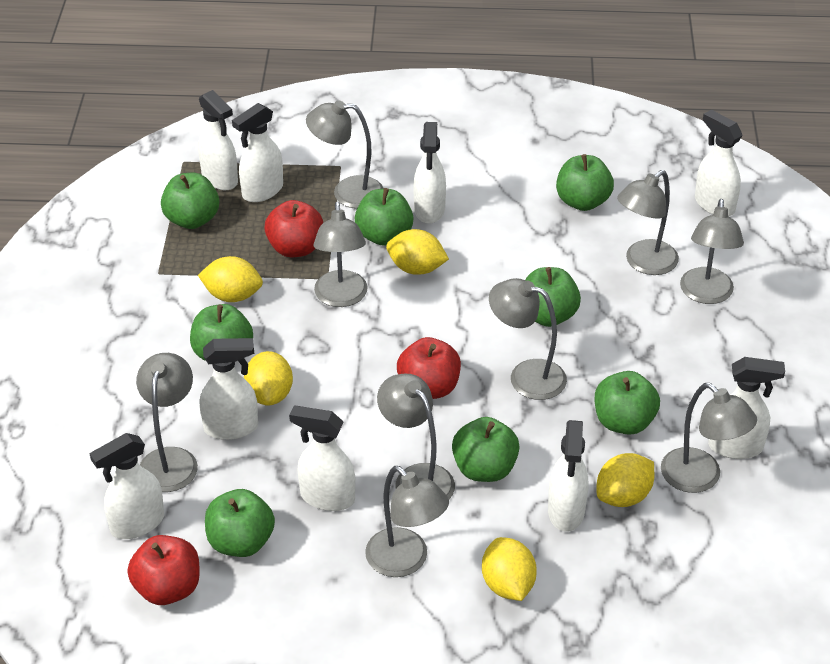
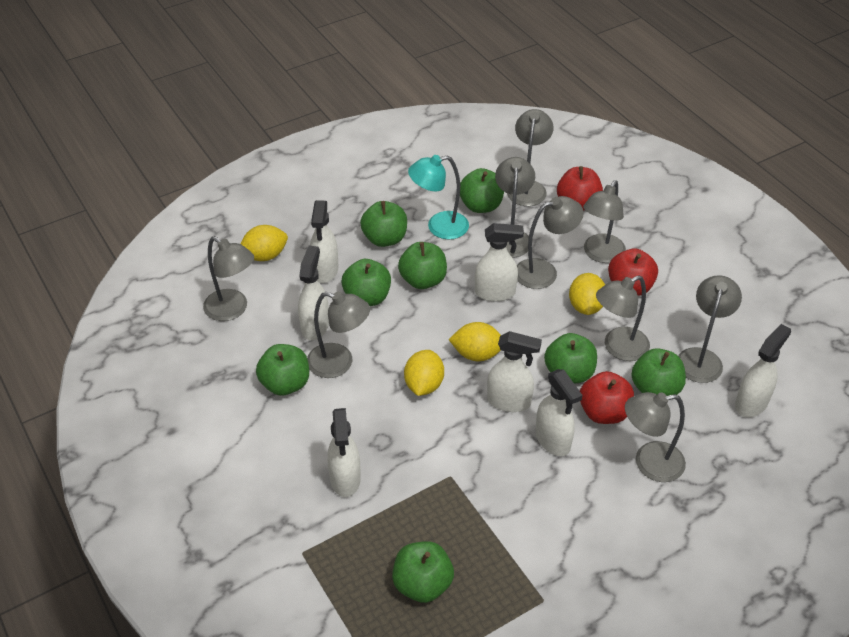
turquoise lamp: none = 0 -> [408,155,469,239] = 1
white spray bottle: [89,433,164,539] [198,90,238,190] [199,338,258,440] [232,103,283,202] [289,406,356,511] [413,122,446,224] [548,420,588,532] [695,110,743,216] [708,357,785,459] = 9 -> [298,246,329,340] [310,200,338,283] [327,408,361,497] [475,223,524,301] [487,331,542,412] [536,369,583,456] [735,324,791,417] = 7
yellow lemon: [198,256,263,302] [244,351,293,406] [386,229,449,275] [482,537,537,601] [596,453,654,507] = 5 -> [241,225,288,261] [404,350,444,396] [448,322,501,361] [569,273,605,315] = 4

